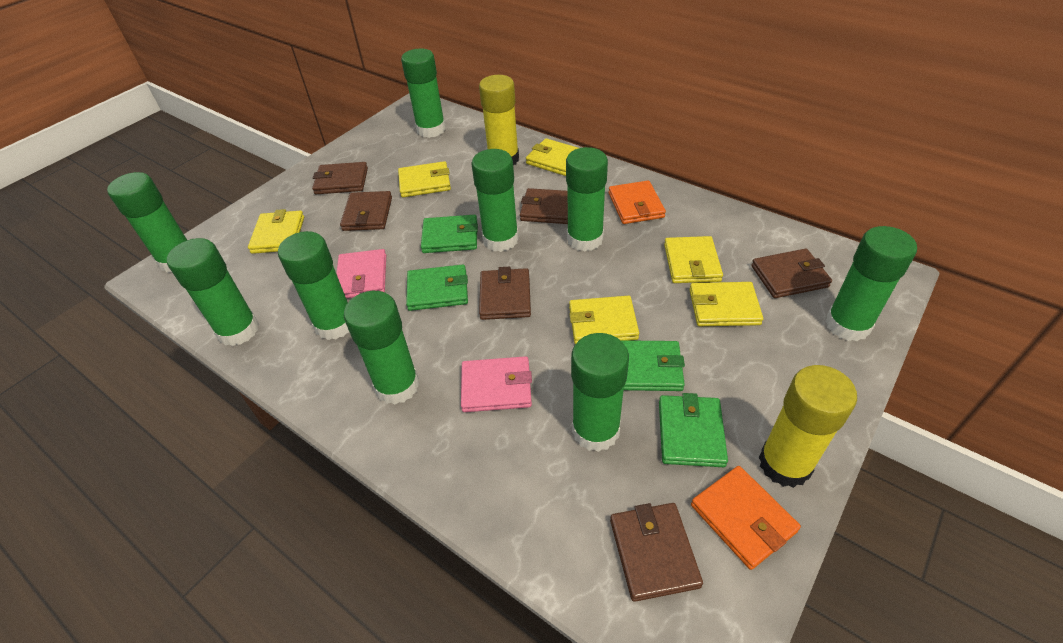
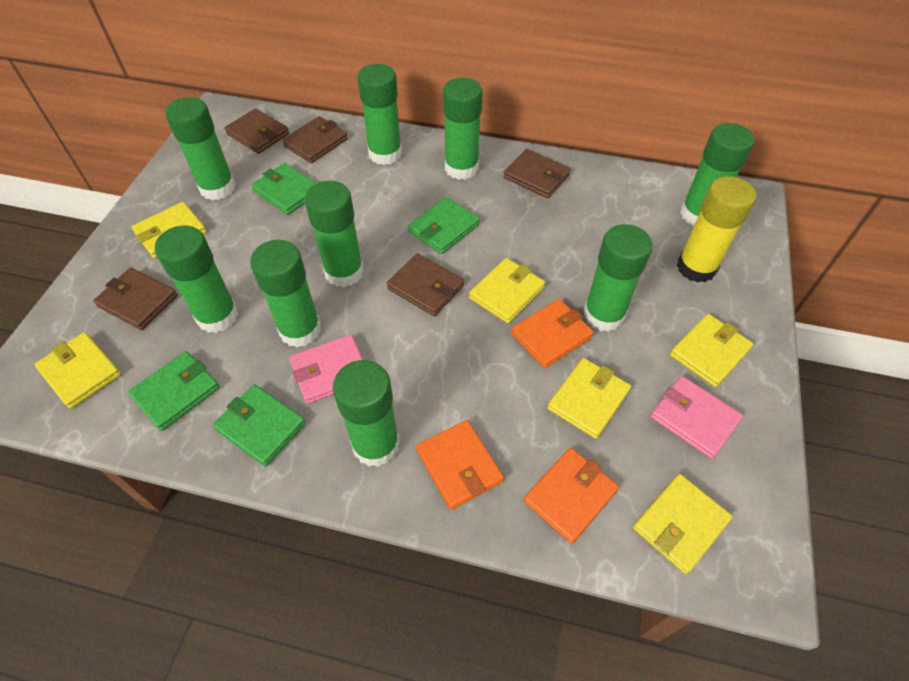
brown wallet: [312,162,368,194] [340,191,392,231] [479,267,531,320] [520,188,568,224] [610,503,703,602] [751,249,832,298] = 6 -> [93,268,178,330] [225,108,289,154] [282,116,348,163] [387,253,464,316] [503,149,571,198] = 5
orange wallet: [609,180,666,224] [691,466,801,570] = 2 -> [416,420,504,510] [511,299,594,368] [523,448,619,544] = 3
yellow glue stick: [479,75,519,165] [759,365,857,488] = 2 -> [677,176,756,283] = 1

